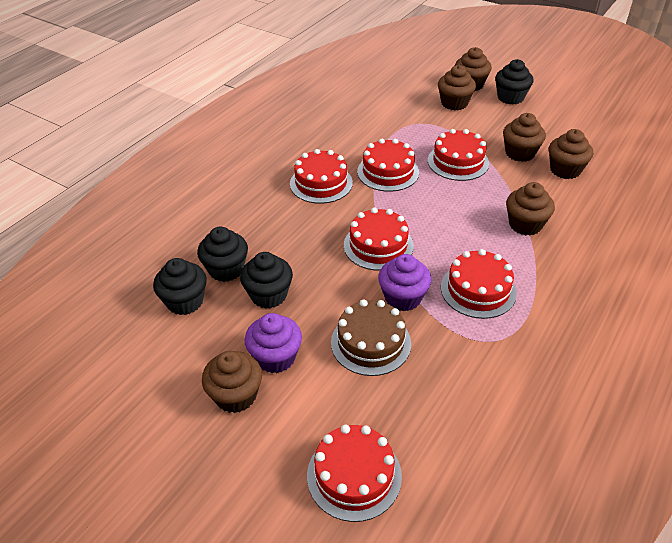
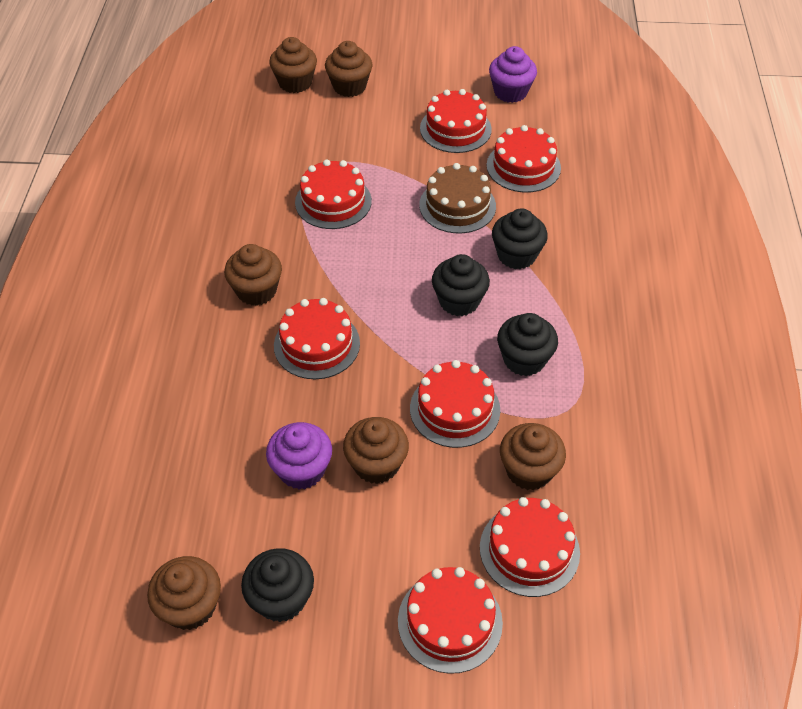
red cake: [290,149,353,204] [307,425,402,522] [344,208,414,271] [357,139,419,192] [428,129,489,181] [441,249,517,319] = 6 -> [274,298,360,379] [295,159,372,229] [398,567,503,674] [410,360,500,448] [420,89,492,153] [480,497,580,597] [487,125,561,193] = 7

